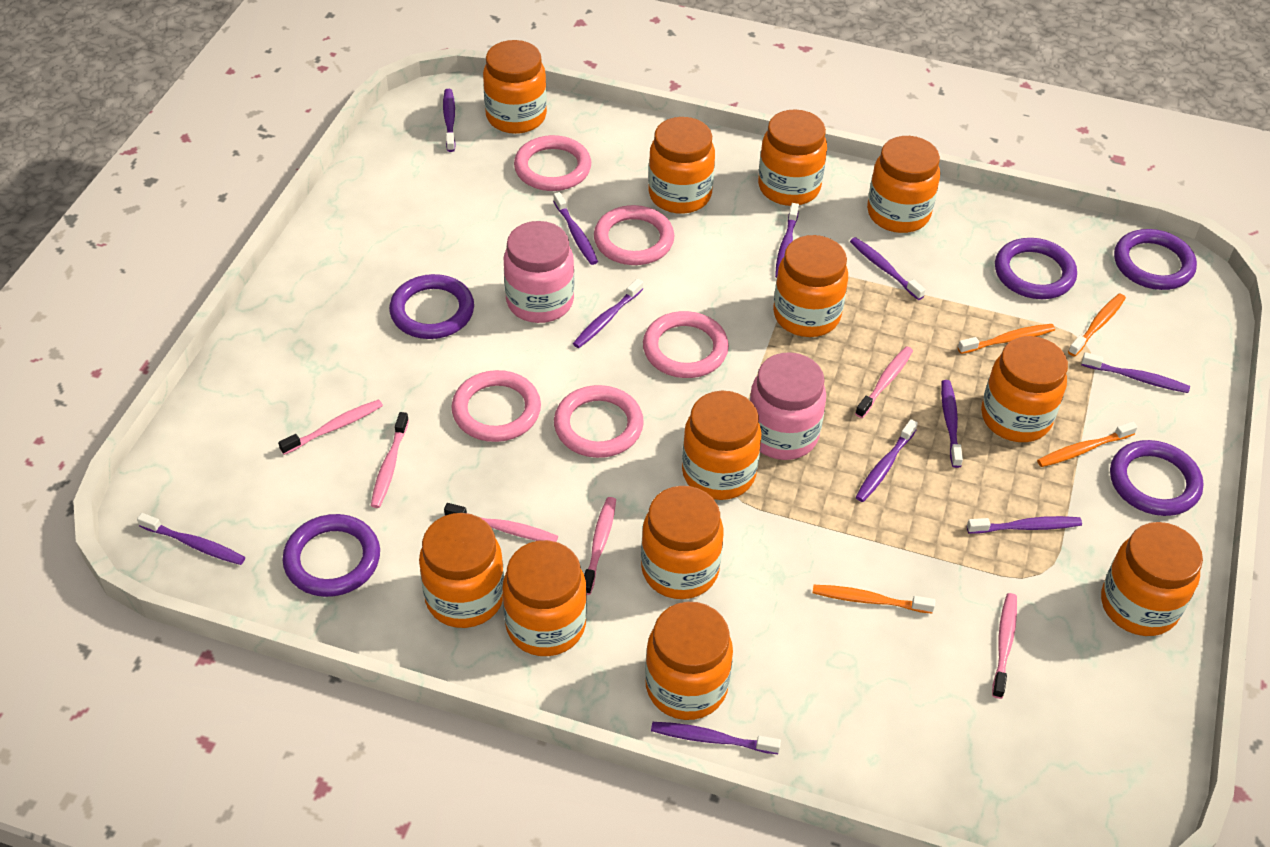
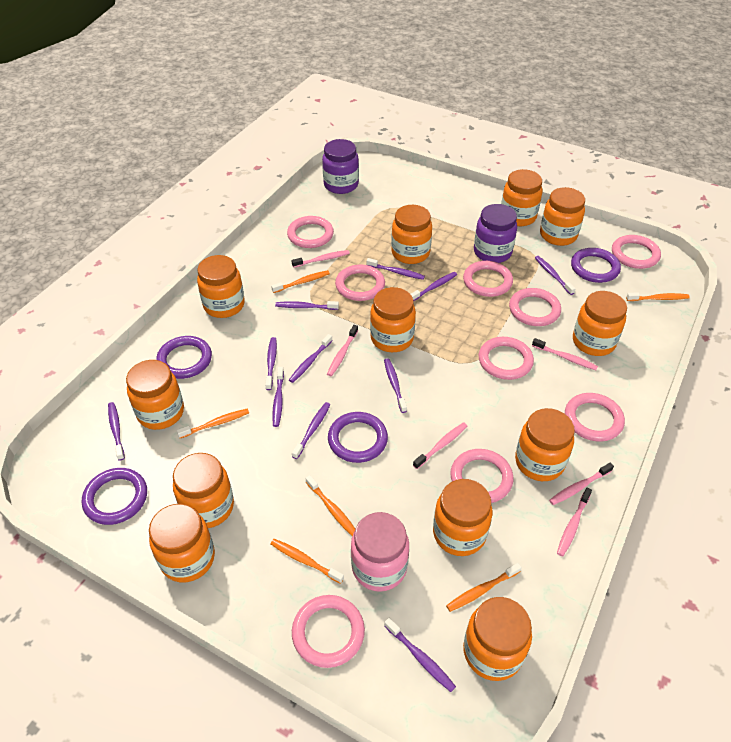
orange toothbrush: [812,585,935,614] [958,324,1055,354] [1037,421,1138,467] [1068,293,1126,357] = 4 -> [176,409,249,438] [270,539,344,584] [271,270,330,293] [305,475,355,536] [446,563,522,612] [626,292,690,301] = 6
pink jar: [504,221,575,323] [750,352,826,460] = 2 -> [351,512,409,592] = 1
pink ring: [451,370,541,442] [514,135,591,191] [554,385,644,458] [594,205,674,265] [643,311,729,378] = 5 -> [287,216,334,248] [292,595,365,668] [335,264,385,301] [450,449,513,503] [463,261,513,297] [479,337,534,380] [509,288,561,326] [565,393,625,442] [612,235,661,269] = 9
purple jar: none = 0 -> [322,139,359,194] [474,204,517,263] = 2
purple ring: [283,514,380,597] [389,274,474,339] [995,238,1077,299] [1110,440,1204,516] [1114,229,1197,290] = 5 -> [82,468,147,525] [156,336,212,379] [328,412,388,463] [571,248,621,283] = 4

